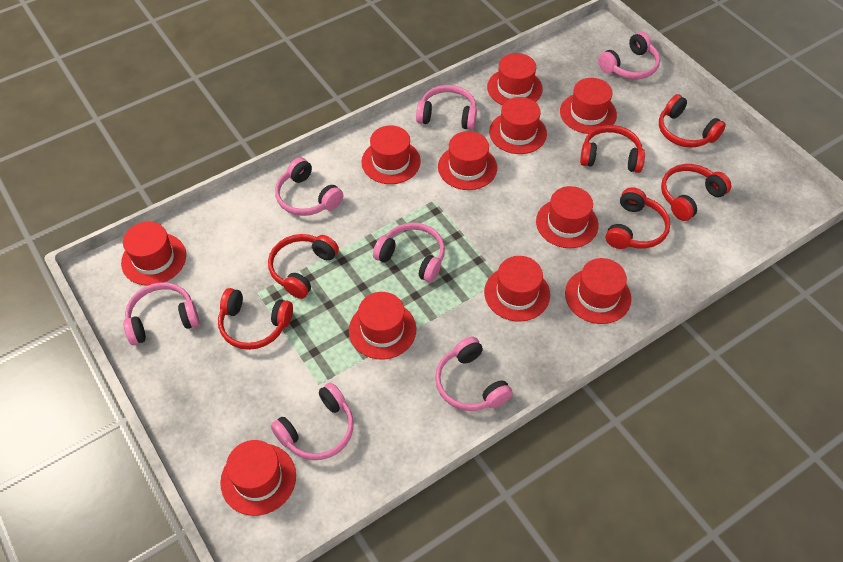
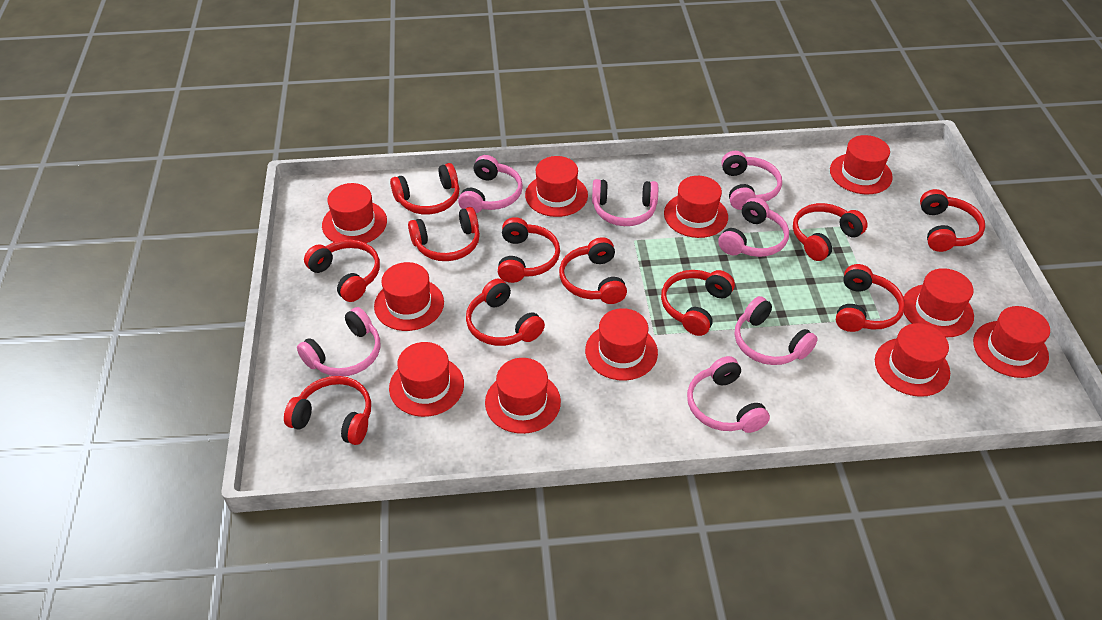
red headphones: [218,288,293,350] [268,234,339,299] [580,125,645,173] [606,187,671,249] [659,94,726,148] [661,164,731,221] = 6 -> [284,376,371,445] [304,240,380,302] [390,163,459,214] [408,207,480,261] [466,278,545,346] [498,217,560,283] [559,237,627,304] [661,270,735,336] [793,203,868,261] [836,264,905,332] [920,189,985,252] = 11

